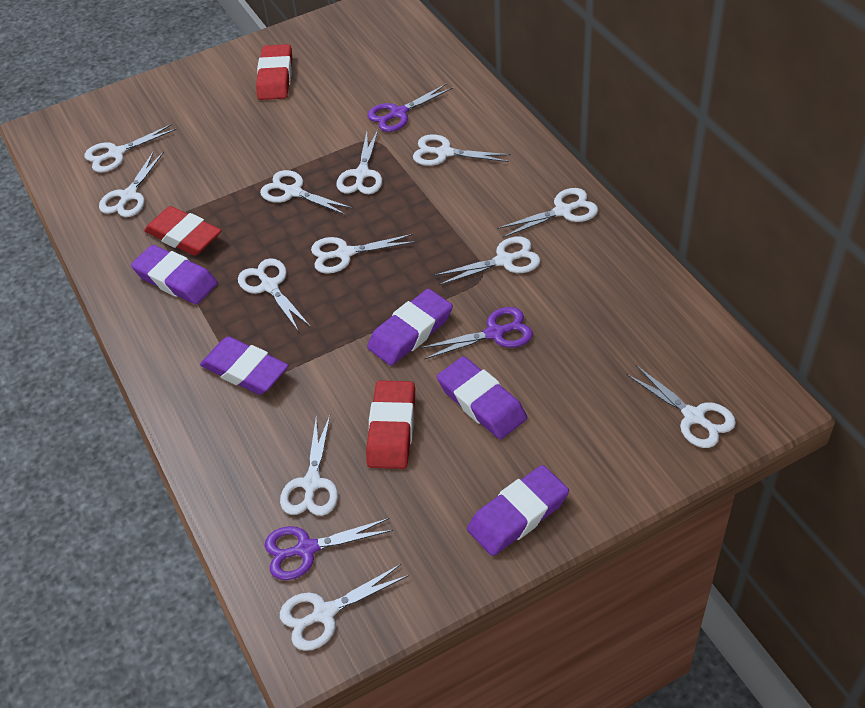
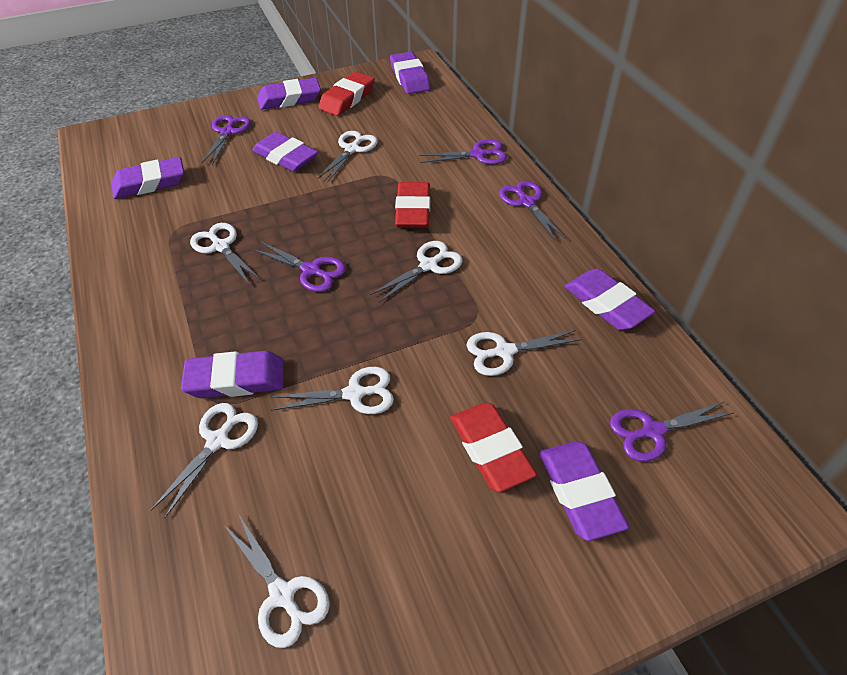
purple eraser: [131,245,218,305] [200,336,289,395] [367,289,453,366] [437,356,527,439] [467,465,569,556] = 5 -> [112,157,184,199] [181,351,284,398] [252,132,318,172] [257,78,321,110] [390,52,430,94] [539,441,629,541] [564,268,655,330] = 7
purple scissors: [265,518,393,580] [367,83,453,132] [420,307,533,360] = 3 -> [202,115,251,165] [252,241,346,292] [419,139,507,165] [499,181,566,241] [610,401,734,462] = 5
white scissors: [85,124,177,173] [99,151,164,217] [238,258,311,332] [260,170,353,215] [280,415,338,516] [280,564,409,651] [311,234,416,274] [336,130,382,194] [413,134,511,166] [434,237,540,285] [497,188,598,238] [626,365,736,448] = 12 -> [151,403,258,518] [190,223,261,284] [223,515,330,648] [271,367,394,414] [317,131,378,183] [370,241,463,303] [467,330,582,376] = 7

